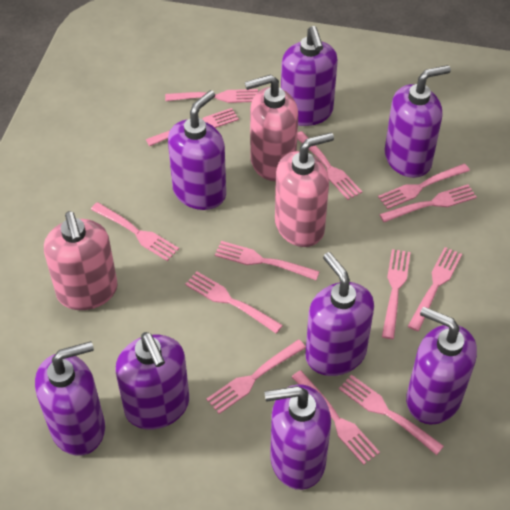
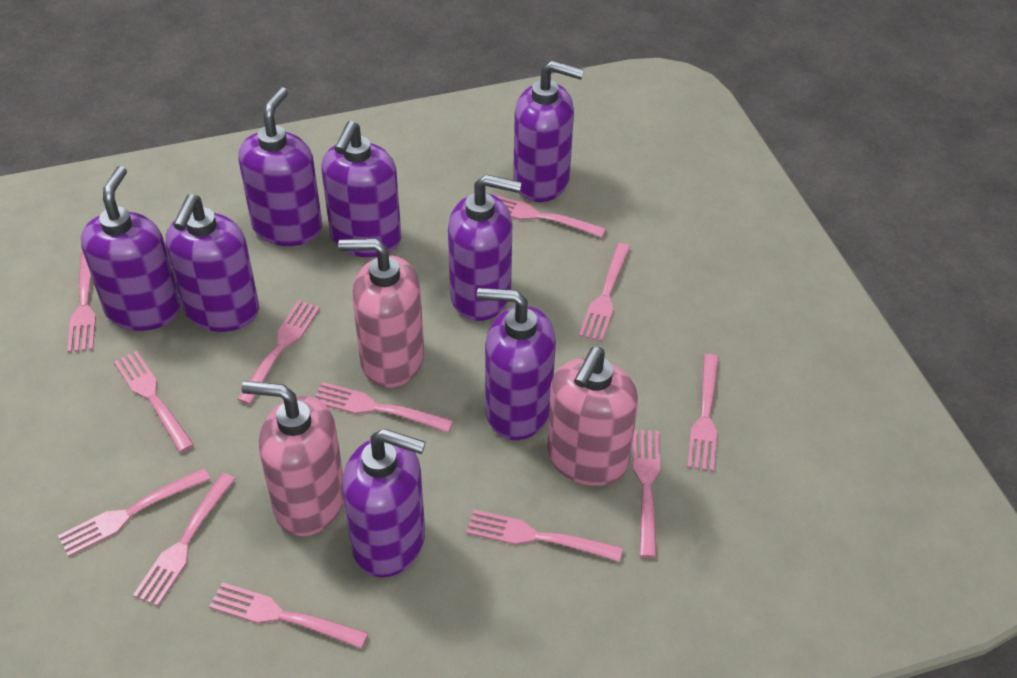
pink fork: [91,202,179,261] [146,108,239,146] [165,89,258,103] [185,272,283,333] [206,339,306,414] [215,241,320,280] [292,370,380,465] [297,131,362,200] [339,375,444,455] [378,164,470,209] [379,185,477,222] [382,249,411,339] [408,247,462,331] = 13 -> [58,468,210,557] [67,251,96,352] [114,351,194,452] [133,473,236,606] [209,582,368,649] [237,300,320,404] [315,382,454,433] [466,510,623,562] [492,194,606,238] [579,243,631,342] [633,430,660,558] [687,354,719,472] = 12

